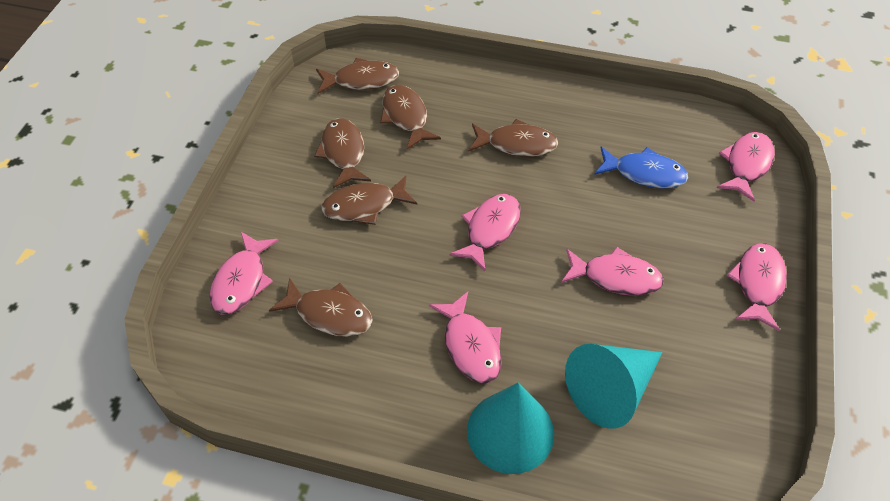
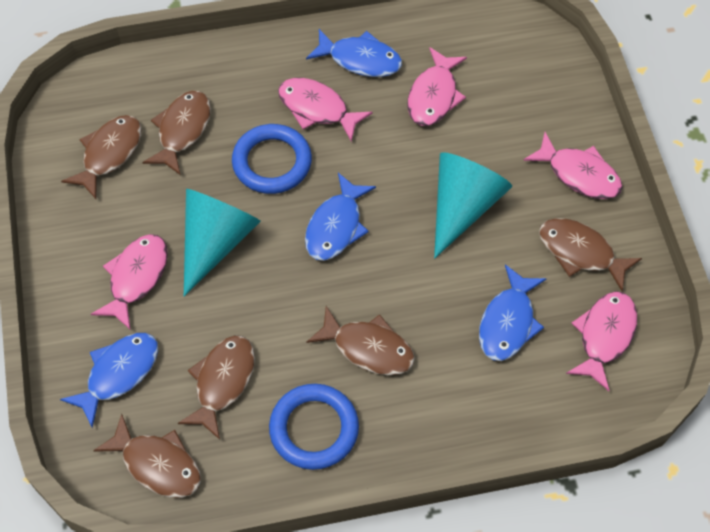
blue fish: [594,146,688,188] = 1 -> [60,333,158,428] [305,173,376,261] [306,29,402,77] [479,265,546,361] = 4
blue ring: none = 0 -> [232,124,312,194] [269,384,359,470] = 2
pink fish: [209,232,279,315] [429,292,502,384] [449,194,521,272] [561,247,664,296] [717,132,775,202] [726,243,787,331] = 6 -> [91,234,168,330] [278,78,372,142] [408,47,467,126] [523,132,622,199] [566,291,637,391] = 5

